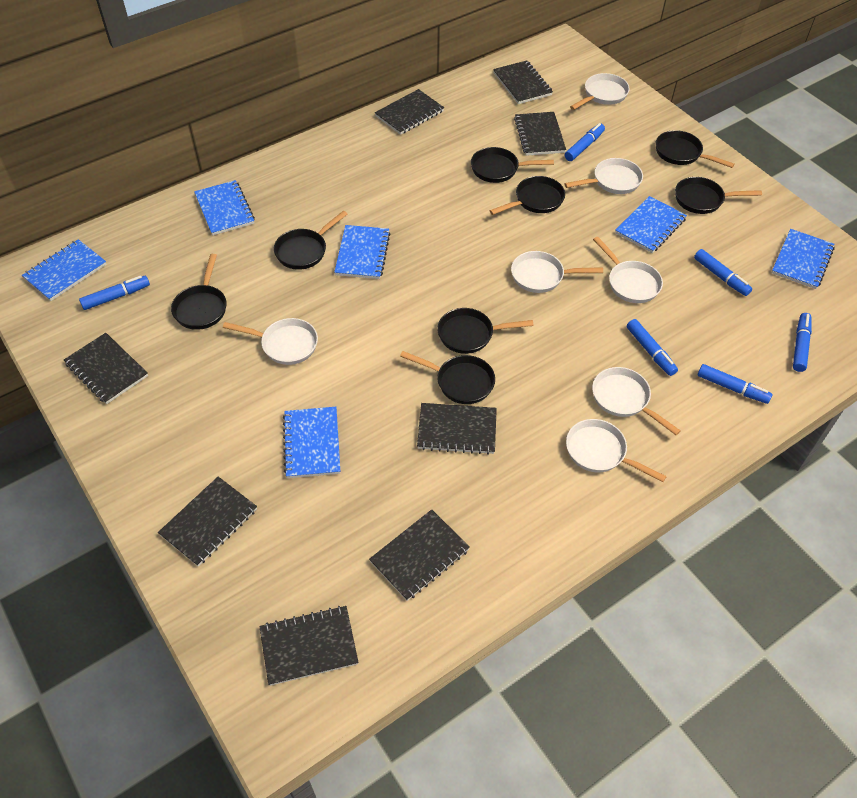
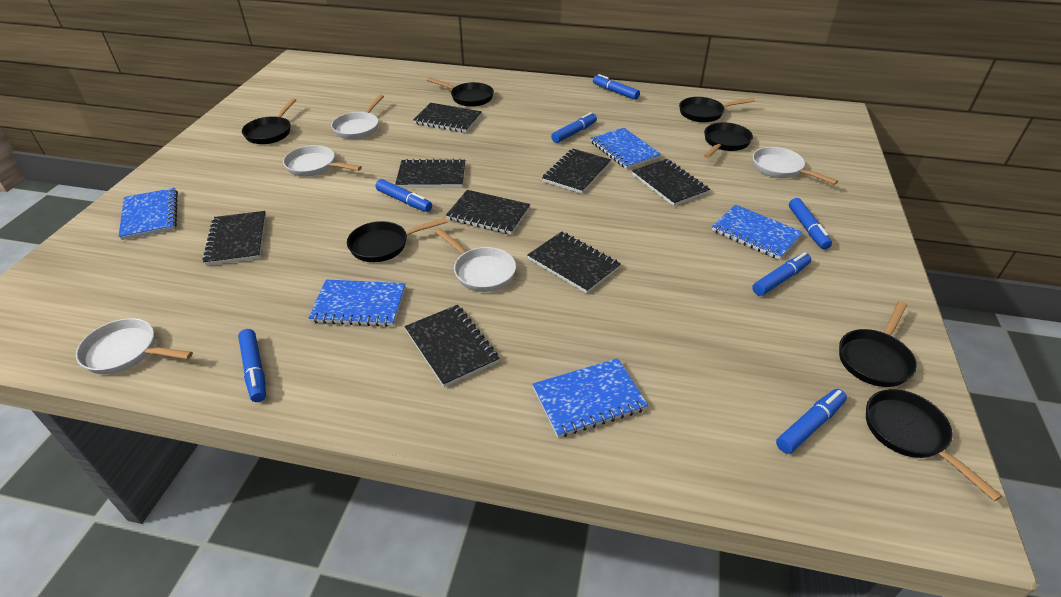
black pan: [171,254,227,330] [274,211,347,270] [400,351,495,404] [437,308,534,354] [471,147,554,183] [490,176,565,215] [656,130,735,168] [675,177,762,214] = 8 -> [242,98,296,144] [347,218,447,262] [427,77,494,107] [679,97,755,122] [704,122,753,158] [839,301,917,387] [866,389,1002,501] = 7
blue marker: [79,276,150,310] [565,123,605,161] [627,319,678,376] [694,249,752,296] [697,364,772,404] [793,313,812,372] = 6 -> [238,329,266,402] [376,179,432,212] [551,112,597,143] [593,74,640,100] [752,252,811,296] [776,389,847,454] [789,198,832,249] = 7
blue notebook: [22,239,107,301] [194,180,255,235] [283,407,340,478] [334,225,390,279] [615,196,687,253] [772,229,835,289] = 6 -> [119,188,178,240] [308,280,405,327] [533,358,648,438] [590,128,661,169] [712,205,803,260] = 5
white pan: [223,318,318,365] [511,251,603,293] [564,158,643,194] [566,419,667,482] [570,73,630,110] [592,367,681,435] [593,237,663,303] = 7 -> [76,318,193,374] [283,145,362,176] [331,95,384,139] [435,228,516,292] [753,147,838,184] = 5

